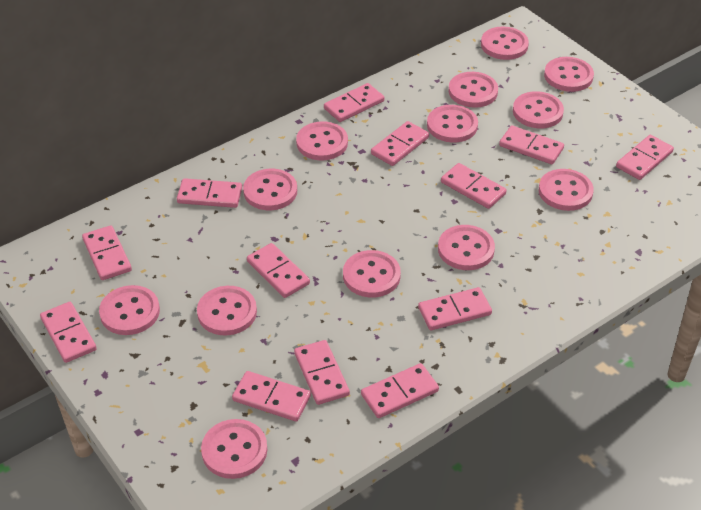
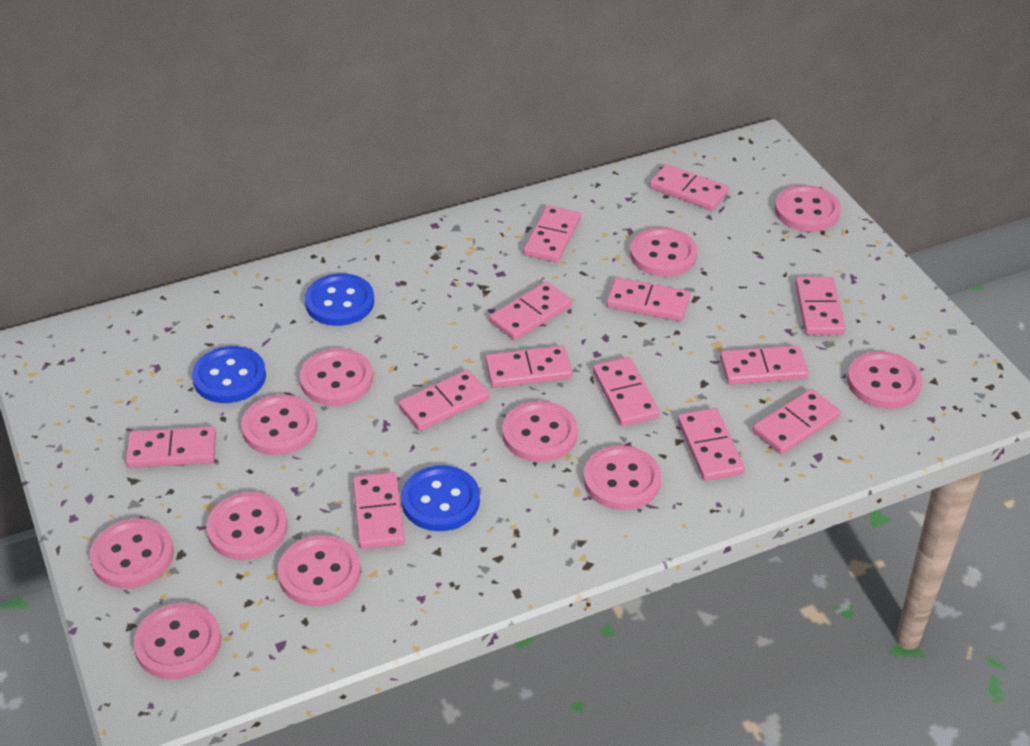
blue button: none = 0 -> [192,346,266,403] [305,273,374,326] [401,465,480,531] = 3
pink button: [99,285,160,335] [197,286,257,335] [201,419,267,479] [243,169,297,210] [296,122,348,160] [343,250,401,297] [427,105,478,143] [438,225,495,270] [449,72,498,108] [481,26,529,60] [513,91,564,128] [539,169,594,211] [544,57,594,92] = 13 -> [90,518,174,588] [133,603,221,679] [206,492,288,560] [241,394,317,455] [278,535,361,606] [300,348,373,406] [502,401,578,462] [583,446,661,510] [630,227,697,277] [775,185,841,232] [847,351,922,409] = 11

